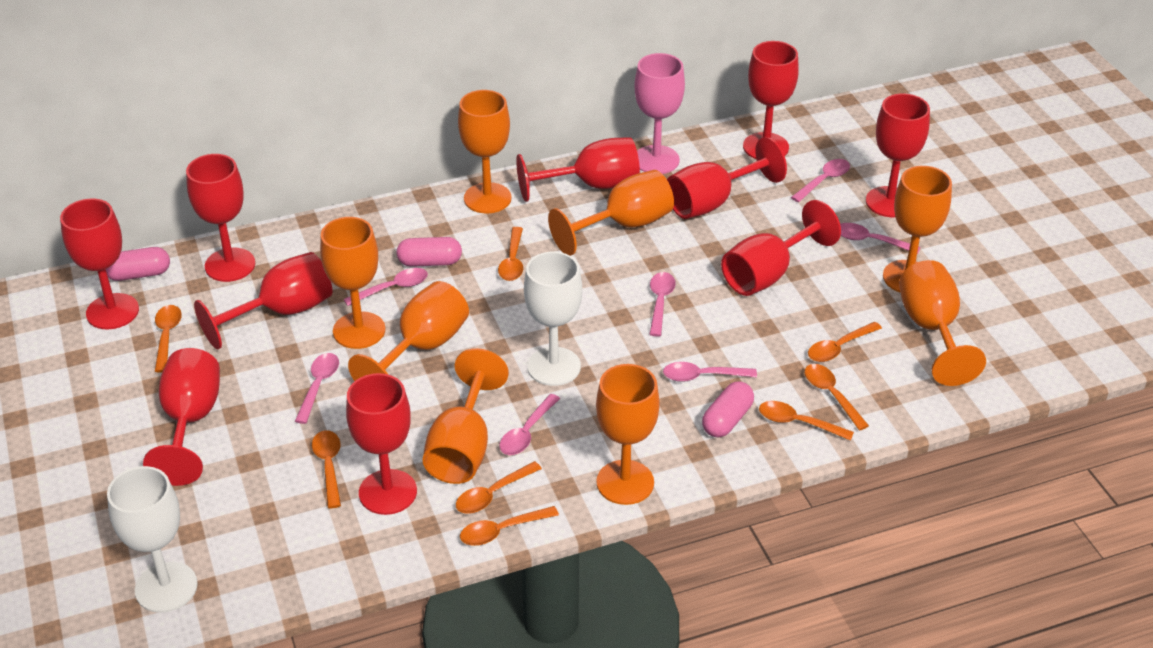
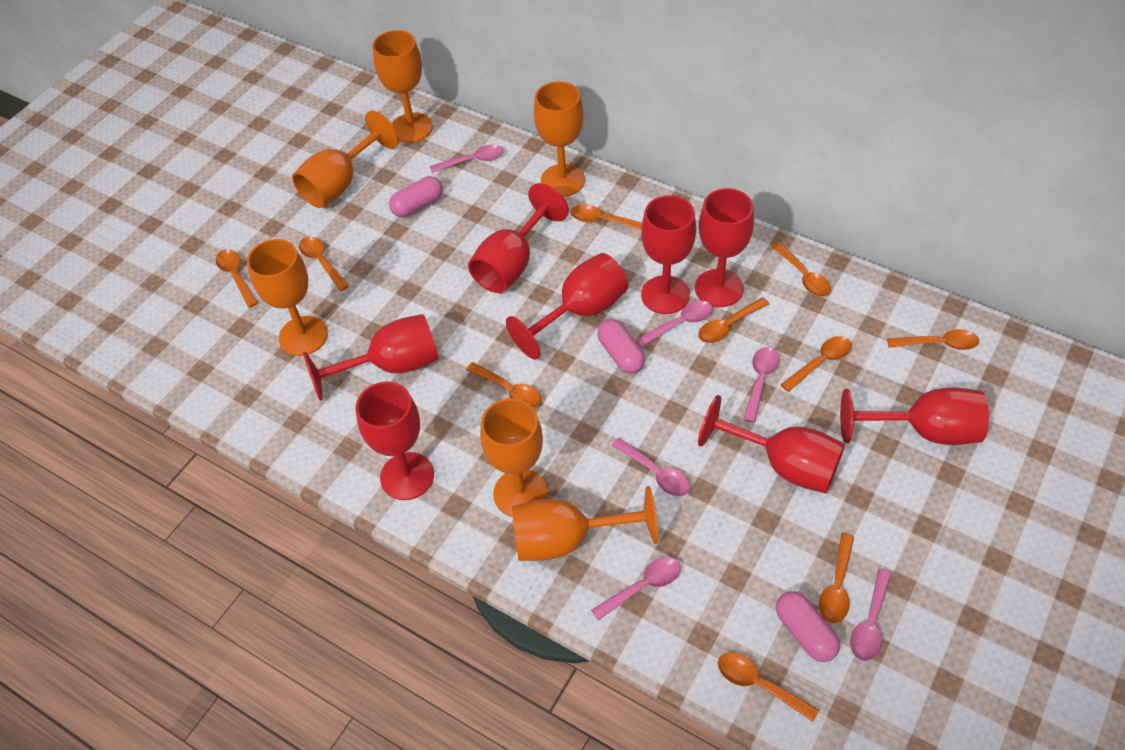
orange goblet: [320,217,385,349] [348,281,469,381] [423,348,509,484] [458,90,512,213] [548,170,674,256] [596,364,660,505] [883,166,952,293] [899,260,986,386] = 8 -> [247,239,328,356] [292,111,399,208] [373,30,433,143] [480,398,548,517] [512,486,658,561] [534,81,585,197] = 6
orange spoon: [155,305,182,373] [312,430,341,508] [456,461,542,514] [460,506,559,546] [498,227,523,281] [759,401,854,441] [805,364,869,431] [808,322,882,362] = 8 -> [216,249,258,308] [299,237,349,291] [466,362,541,408] [571,204,642,230] [698,297,769,343] [718,653,819,722] [771,242,831,297] [780,336,852,392] [819,533,854,623] [887,329,979,350] = 10
pink goblet: [634,53,685,174] = 1 -> none = 0
pink spoon: [295,353,339,424] [344,268,428,306] [499,394,560,455] [649,272,676,337] [663,362,757,382] [791,159,850,202] [840,223,920,254] = 7 -> [430,145,504,173] [591,557,681,621] [611,438,690,496] [636,301,713,347] [743,347,779,423] [850,569,892,661] = 6
red goblet: [60,198,139,329] [143,348,220,486] [186,154,255,282] [194,252,332,349] [346,373,417,515] [516,137,640,202] [667,137,787,219] [721,200,841,296] [743,41,799,159] [866,93,930,217] = 10 -> [303,314,439,401] [356,381,434,500] [468,183,569,293] [506,253,628,360] [641,195,696,314] [695,188,754,307] [698,395,845,494] [840,387,989,445] = 8
white goblet: [107,466,198,613] [524,252,582,386] = 2 -> none = 0

